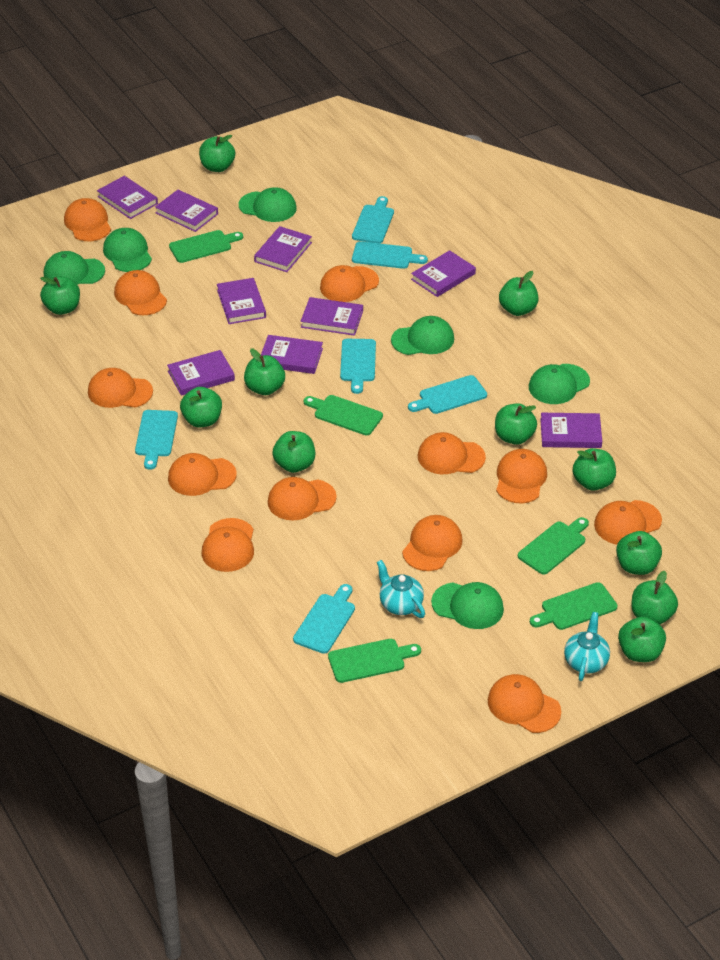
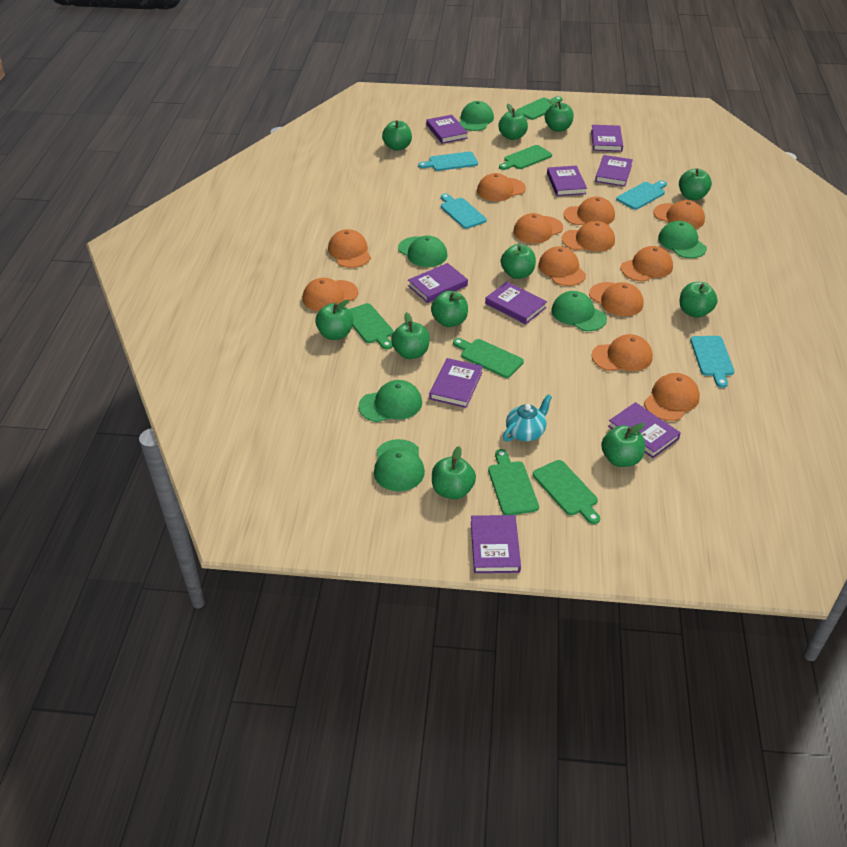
green cutting board: [169,230,243,263] [304,395,383,435] [328,639,421,683] [518,517,589,574] [530,582,618,630] = 5 -> [348,303,394,350] [453,338,524,378] [488,449,539,515] [499,145,552,170] [516,96,562,120] [533,460,600,524] = 6
turquoise cutting board: [135,410,178,470] [293,584,355,654] [340,339,376,394] [352,196,394,243] [352,241,428,269] [408,375,487,414] = 6 -> [418,152,478,171] [441,193,487,229] [616,180,667,210] [690,336,734,388] = 4
turquoise teapot: [377,560,425,618] [564,612,610,681] = 2 -> [503,394,552,442] = 1

